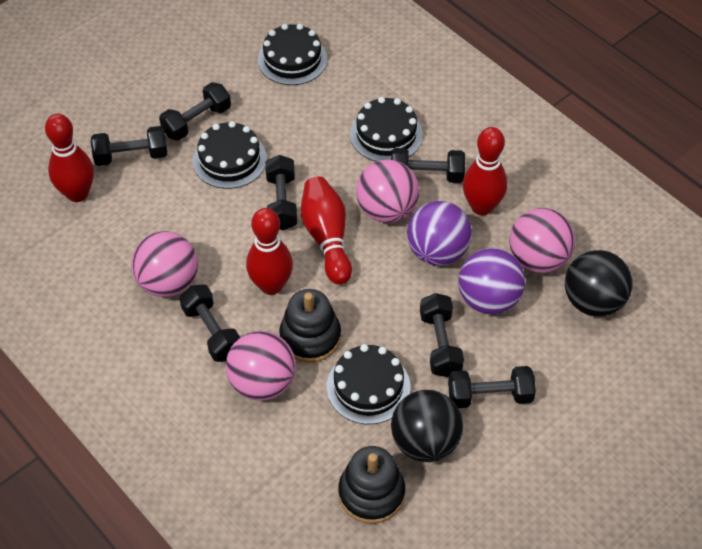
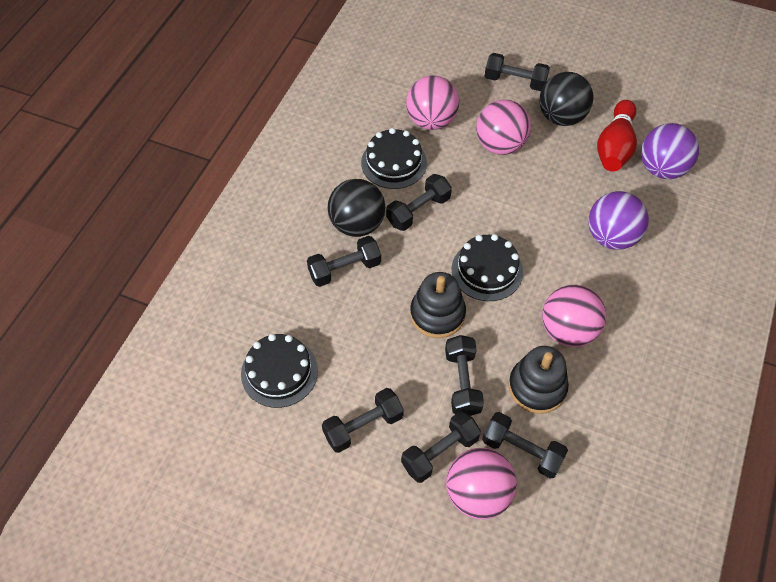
black cake: [193,121,267,189] [258,24,327,85] [327,344,411,424] [350,97,423,161] = 4 -> [241,334,318,408] [361,128,427,189] [452,234,523,301] = 3
red bowling pin: [45,114,94,202] [246,208,293,295] [301,176,352,285] [463,127,507,215] = 4 -> [597,100,637,172] = 1

